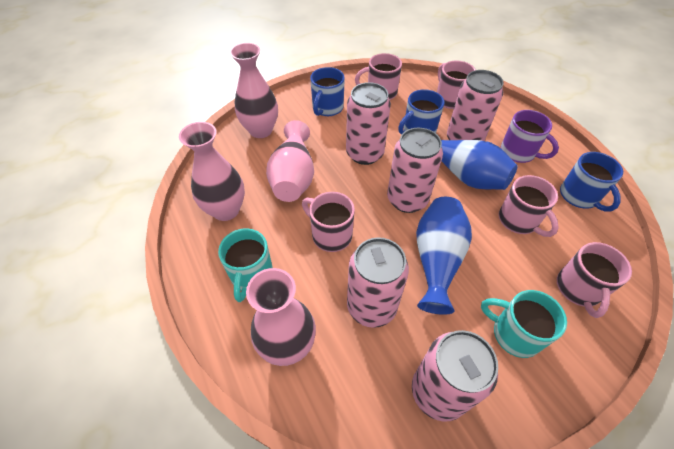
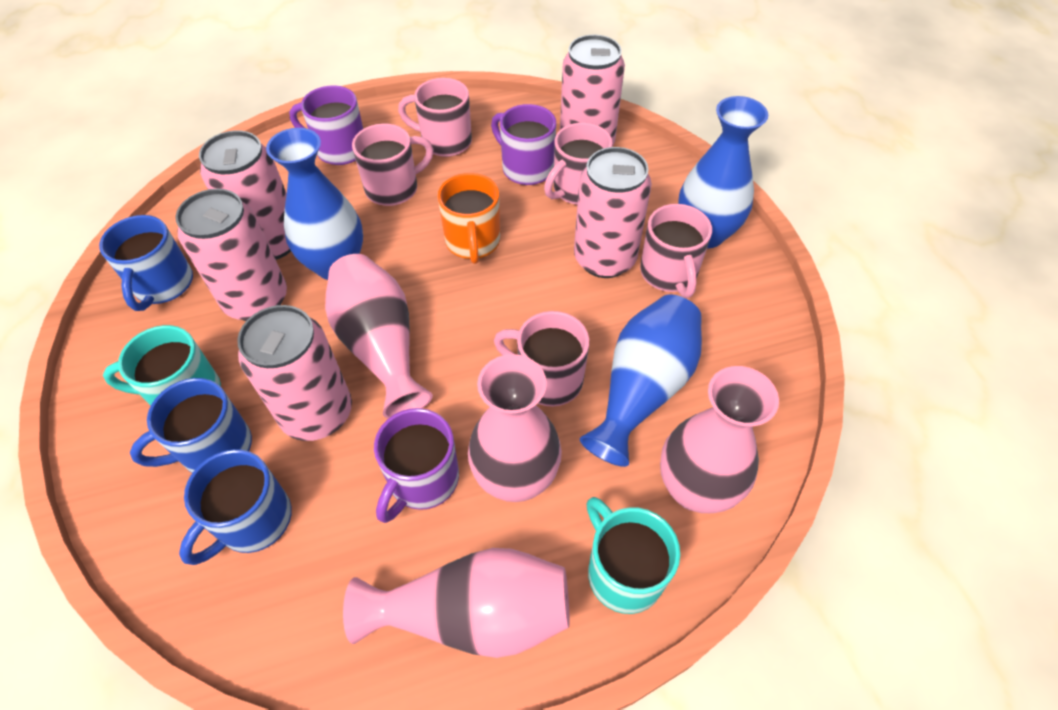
blue vase: [416,197,472,315] [427,128,518,190] = 2 -> [266,128,363,280] [580,294,702,467] [678,96,768,248] = 3
orange mug: none = 0 -> [438,173,500,264] = 1
purple mug: [501,110,559,163] = 1 -> [289,85,363,165] [374,408,459,523] [491,104,556,185] = 3

